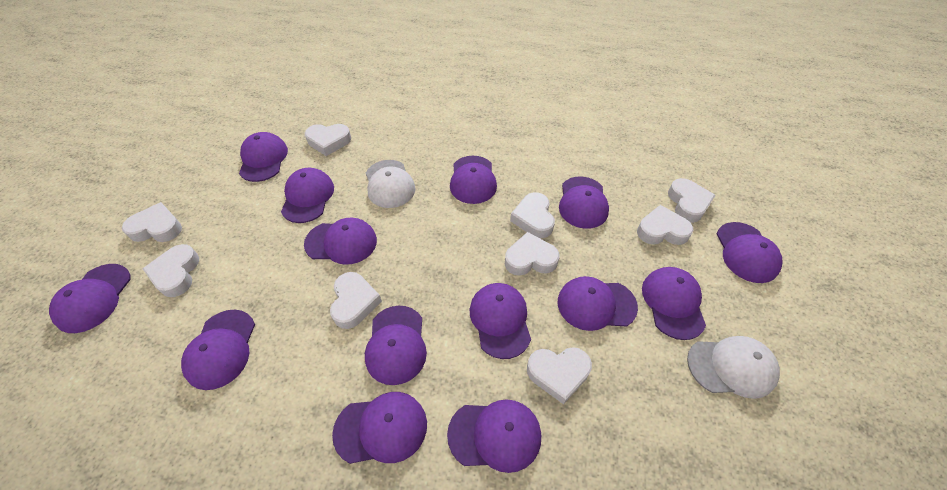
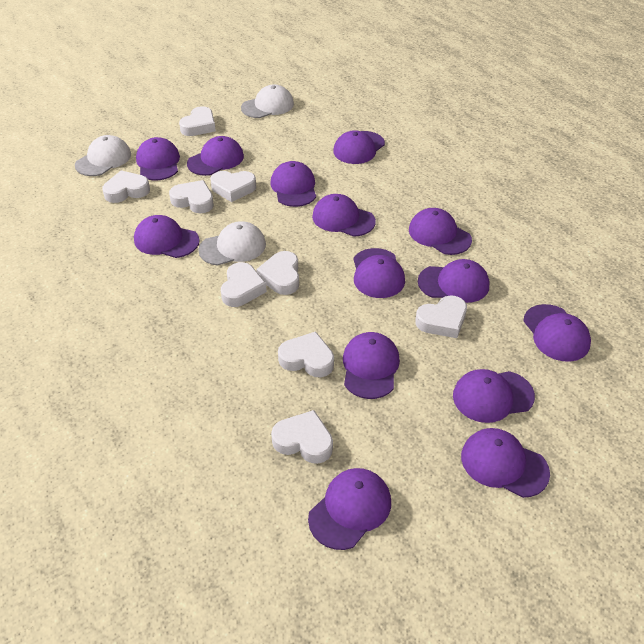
white cap: [366,160,415,208] [687,336,780,399] = 2 -> [75,135,131,176] [198,221,266,266] [241,84,294,118] = 3

